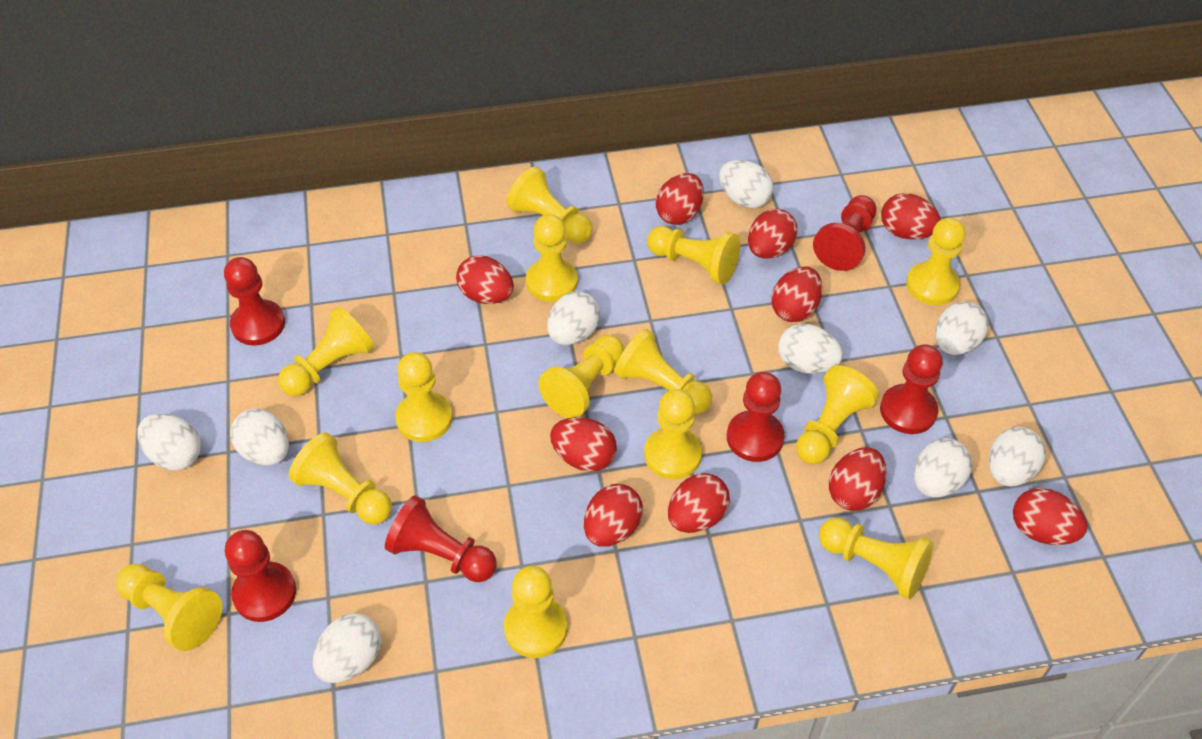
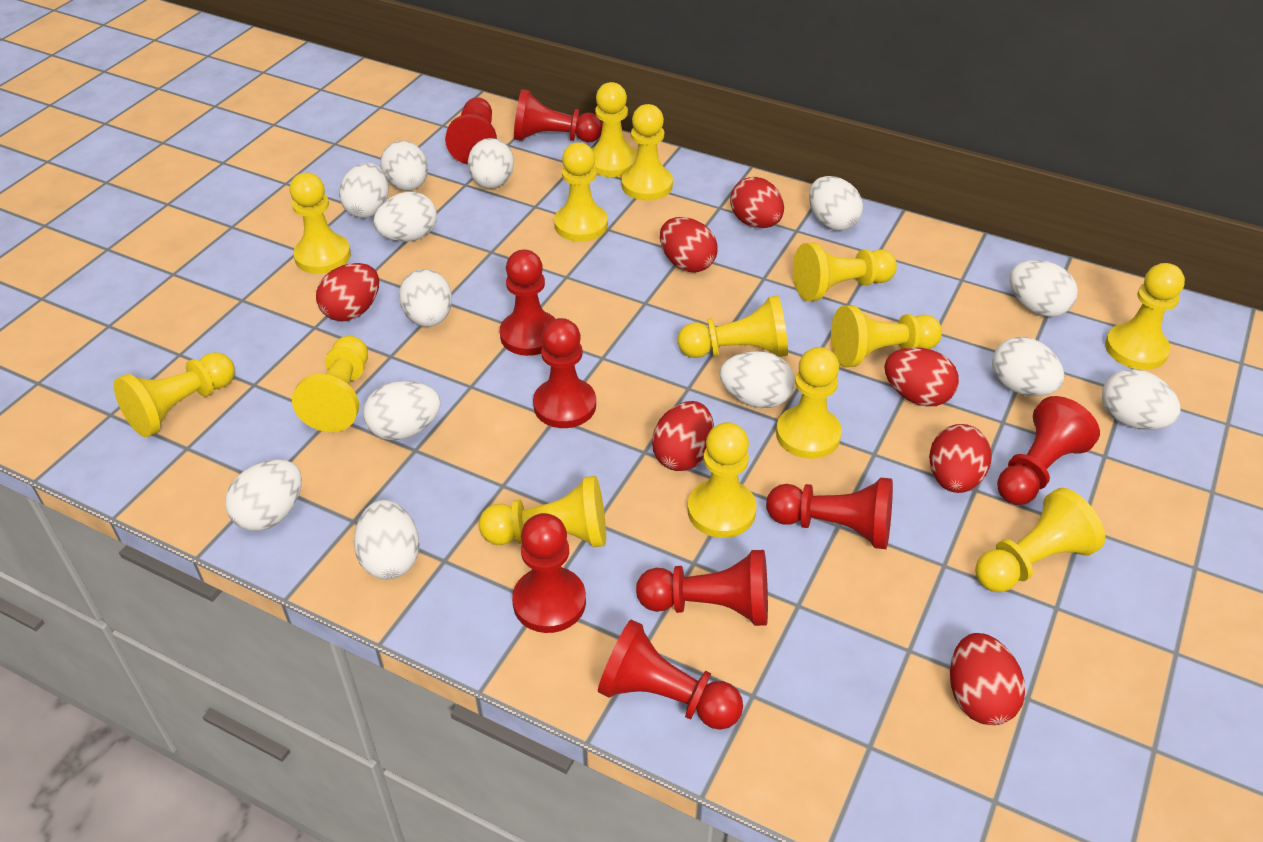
red egg: [456,255,514,304] [550,417,617,472] [584,484,643,547] [656,173,704,225] [668,473,730,533] [748,209,798,259] [771,267,822,322] [829,447,887,511] [881,193,941,239] [1013,488,1088,545] = 10 -> [316,263,379,322] [652,401,714,471] [660,217,718,273] [730,177,784,228] [884,347,959,407] [929,424,992,493] [950,633,1025,725] = 7
red pawn: [224,257,285,345] [225,530,296,622] [385,495,497,582] [727,372,784,462] [813,195,876,271] [880,344,943,434] = 6 -> [445,97,497,164] [500,250,555,356] [512,513,586,633] [514,89,603,143] [533,318,596,428] [598,619,743,730] [636,550,768,626] [766,477,893,549] [997,396,1100,505] = 9
white egg: [137,414,201,470] [230,409,289,465] [313,613,381,683] [547,291,600,345] [719,160,773,208] [778,324,843,374] [914,438,972,498] [935,301,988,355] [989,427,1046,487] = 9 -> [225,459,302,531] [339,163,389,218] [354,500,420,579] [363,381,441,441] [373,192,437,242] [380,141,428,191] [399,269,452,327] [468,138,514,189] [720,351,795,408] [809,176,863,231] [992,337,1064,396] [1010,260,1078,317] [1102,369,1181,430] = 13

